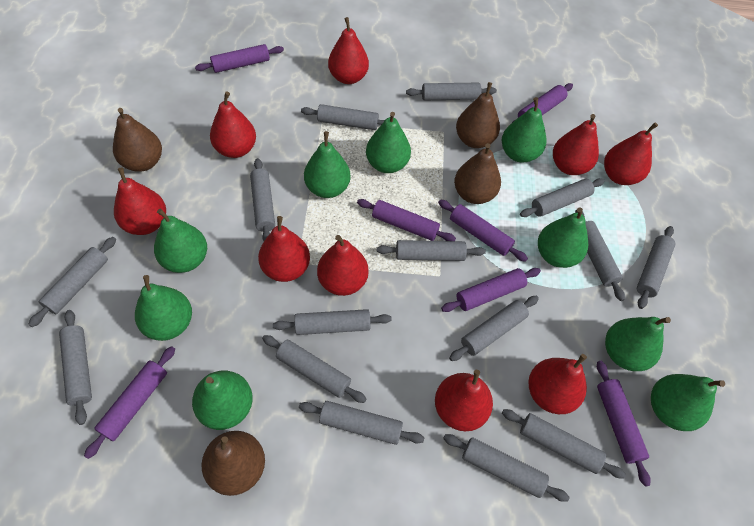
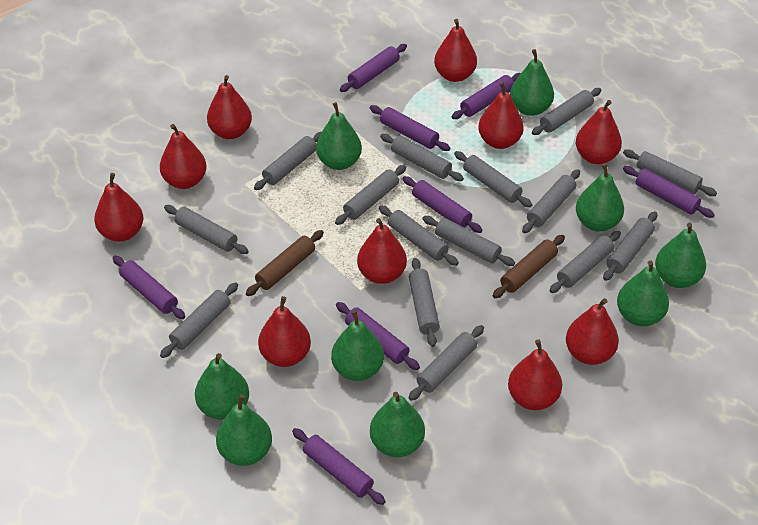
brown pear: [113,108,162,172] [202,431,265,496] [454,143,501,204] [456,82,500,148] = 4 -> none = 0
brown rolling pin: none = 0 -> [246,230,324,296] [493,235,565,298] = 2
purple rolling pin: [84,346,175,459] [195,44,284,73] [357,199,456,241] [438,200,528,262] [441,268,541,312] [512,83,573,123] [597,361,651,487] = 7 -> [113,256,185,319] [292,428,386,505] [336,302,420,370] [340,44,407,92] [370,105,450,151] [403,176,483,233] [452,73,521,119] [623,166,715,218] = 8
red pear: [114,167,166,235] [210,91,256,158] [258,216,310,282] [317,235,369,296] [328,17,369,84] [435,369,493,431] [528,354,587,414] [553,114,599,175] [604,123,658,185] = 9 -> [94,173,143,242] [160,124,207,189] [207,75,252,139] [258,296,311,367] [357,218,407,284] [434,19,477,82] [478,82,524,149] [508,339,562,410] [566,298,619,365] [576,100,622,164] = 10

